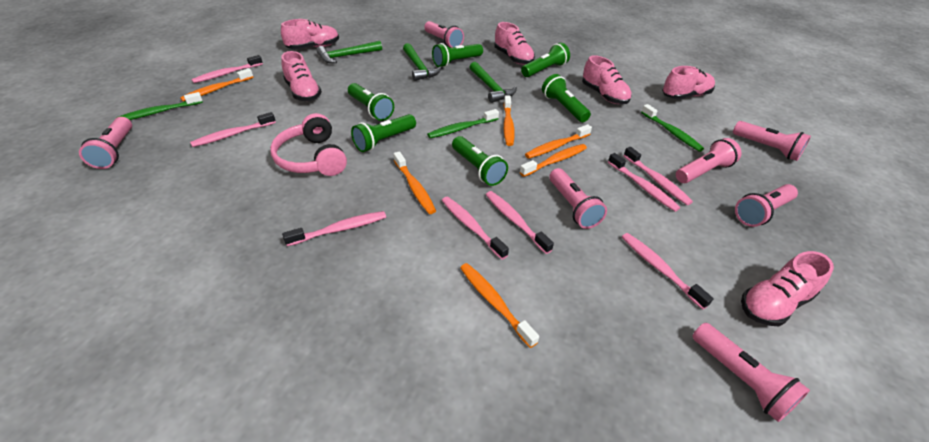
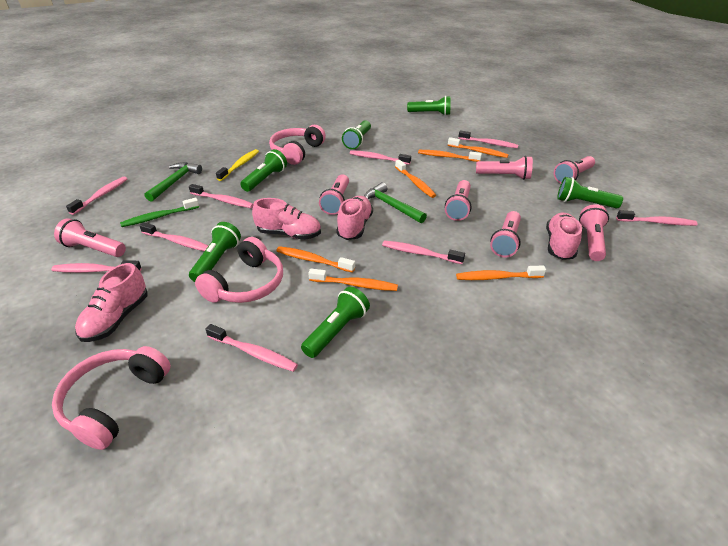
green hammer: [317,41,382,63] [403,43,442,81] [470,62,517,103] = 3 -> [144,162,202,202] [364,182,427,223] = 2
green toothbrush: [116,92,203,120] [427,109,499,138] [641,104,704,152] = 3 -> [120,198,199,227] = 1
pink headphones: [270,113,347,176] = 1 -> [52,346,171,450] [195,237,283,303] [269,125,326,165] = 3
pink shoe: [281,19,339,49] [281,51,322,101] [494,22,535,65] [582,55,631,104] [662,66,715,100] [741,251,834,327] = 6 -> [75,263,148,342] [252,198,321,240] [336,196,373,240] [546,213,582,260] = 4
pink toothbrush: [190,112,276,147] [191,55,263,83] [282,211,386,246] [442,197,509,259] [486,191,554,254] [608,153,680,212] [622,233,714,309] [623,147,693,205] = 8 -> [51,260,142,273] [66,177,127,215] [139,222,208,251] [189,184,254,208] [206,324,298,372] [350,150,411,165] [382,241,465,264] [459,130,519,148] [616,210,698,226] = 9
yellow toothbrush: none = 0 -> [216,149,259,181] = 1

